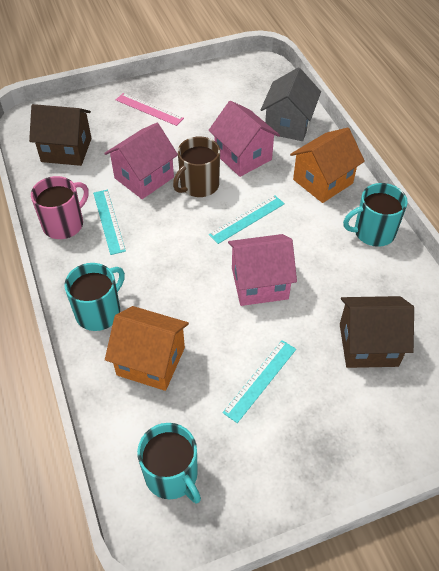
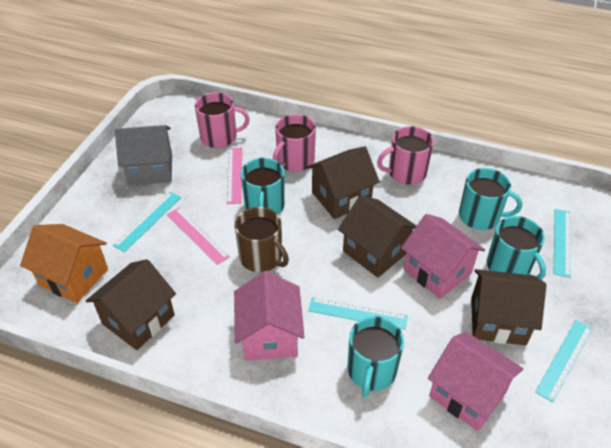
brown house: [29,104,92,166] [340,296,414,368] = 2 -> [86,259,176,350] [307,146,380,219] [338,195,416,278] [471,269,546,345] = 4
orange house: [105,306,189,391] [290,128,365,203] = 2 -> [20,224,108,303] = 1
pink mug: [31,176,89,239] = 1 -> [195,92,250,148] [273,114,316,172] [377,126,434,185] = 3
pink ruler: [116,93,184,126] = 1 -> [167,207,230,265] [227,148,242,204] = 2
turquoise mug: [64,263,125,331] [137,423,201,503] [343,183,408,247] = 3 -> [241,158,285,214] [348,316,404,398] [459,168,522,230] [487,216,546,280] = 4
turquoise ruler: [93,190,126,255] [209,195,285,244] [222,340,296,423] = 3 -> [113,192,181,252] [308,297,408,330] [535,320,592,402] [554,209,571,278] = 4

